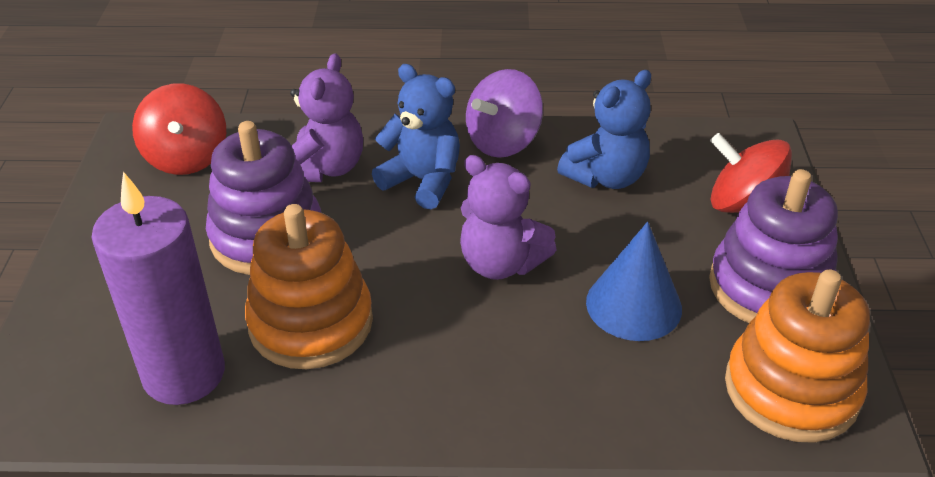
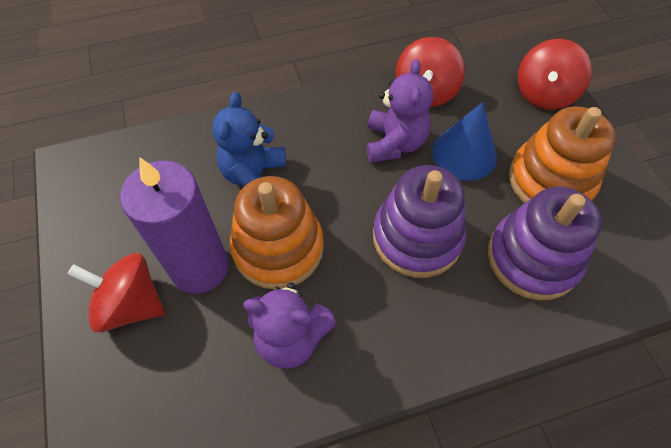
blue teddy bear: [372,64,460,209] [557,70,651,189] = 2 -> [212,92,286,188] = 1
purple spinning top: [466,69,543,158] = 1 -> none = 0
red spinning top: [132,84,226,175] [710,133,792,213] = 2 -> [68,253,165,333] [396,37,465,107] [518,39,592,110] = 3

